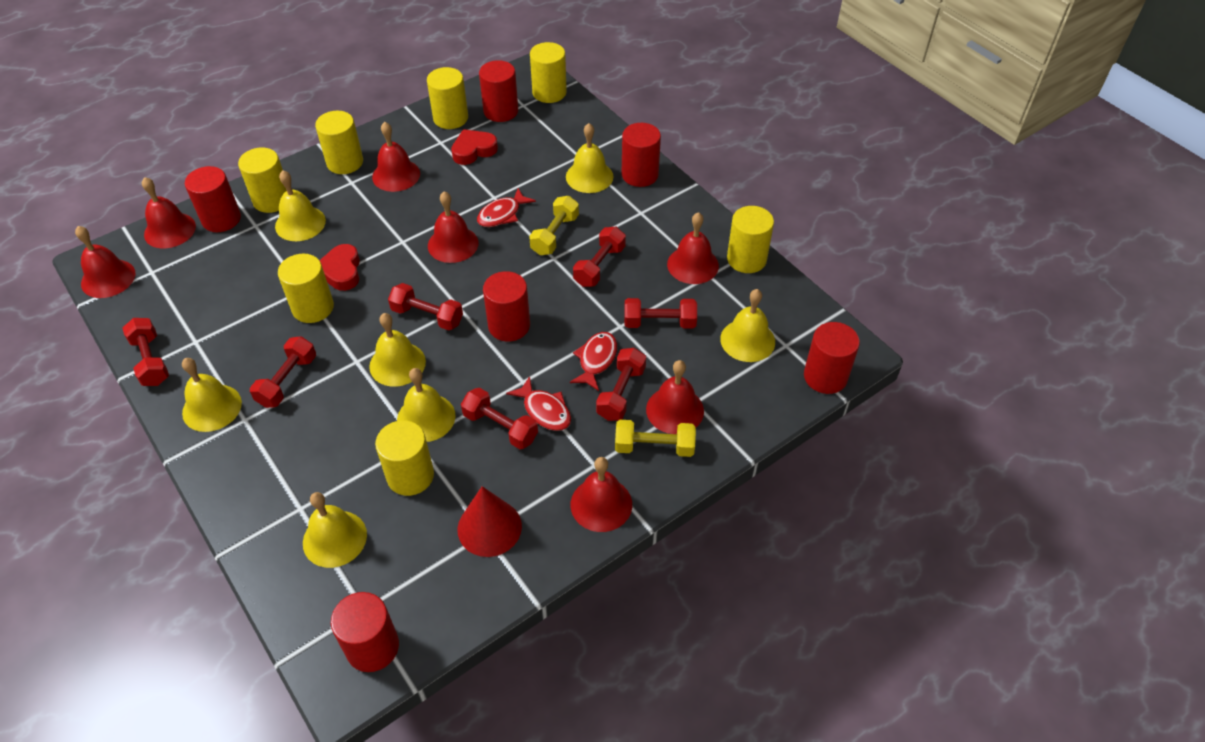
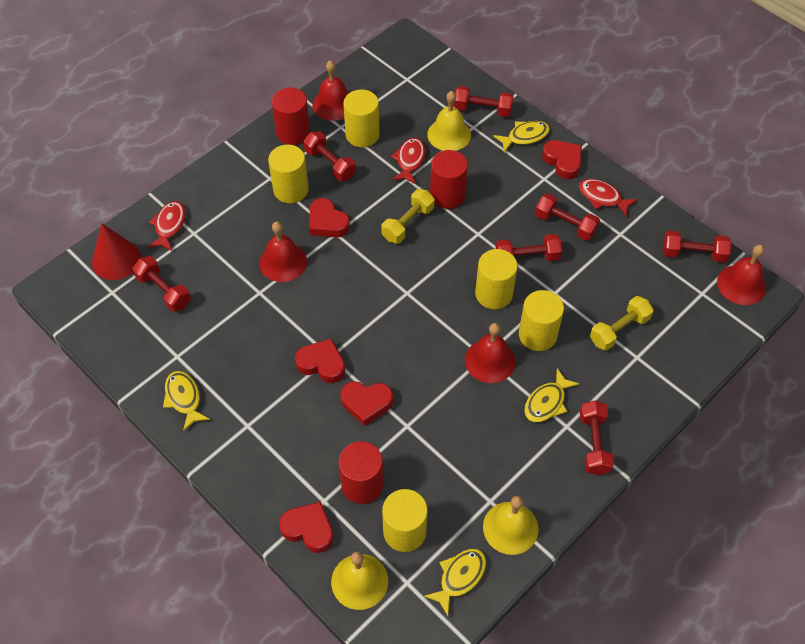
red bell: [75,226,135,298] [142,177,196,248] [372,122,420,192] [428,191,478,263] [571,457,632,532] [646,360,704,434] [667,212,719,284] = 7 -> [259,221,307,282] [312,60,349,121] [465,323,515,383] [717,245,766,305] = 4
red cylinder: [185,166,241,232] [331,592,399,672] [479,60,518,122] [483,271,530,342] [622,123,661,187] [804,322,860,394] = 6 -> [272,87,310,145] [338,441,384,504] [430,150,468,209] = 3
red heart: [319,244,360,291] [451,129,498,165] = 2 -> [279,502,333,553] [295,339,345,383] [310,198,350,237] [340,381,393,426] [542,140,582,179] = 5
yellow bell: [182,358,242,432] [275,170,326,241] [303,492,367,568] [369,313,426,387] [397,368,456,442] [566,123,614,193] [720,289,775,362] = 7 -> [331,551,388,610] [427,91,471,151] [483,496,539,555] = 3
yellow cylinder: [238,147,287,213] [278,254,334,323] [315,111,363,174] [375,421,434,496] [427,67,468,129] [530,42,567,103] [727,206,774,273] = 7 -> [268,145,309,203] [343,90,380,147] [382,489,428,552] [475,249,518,309] [519,290,564,351] = 5
yellow fish: none = 0 -> [163,371,210,431] [424,549,486,616] [493,121,550,153] [524,368,580,422] = 4

